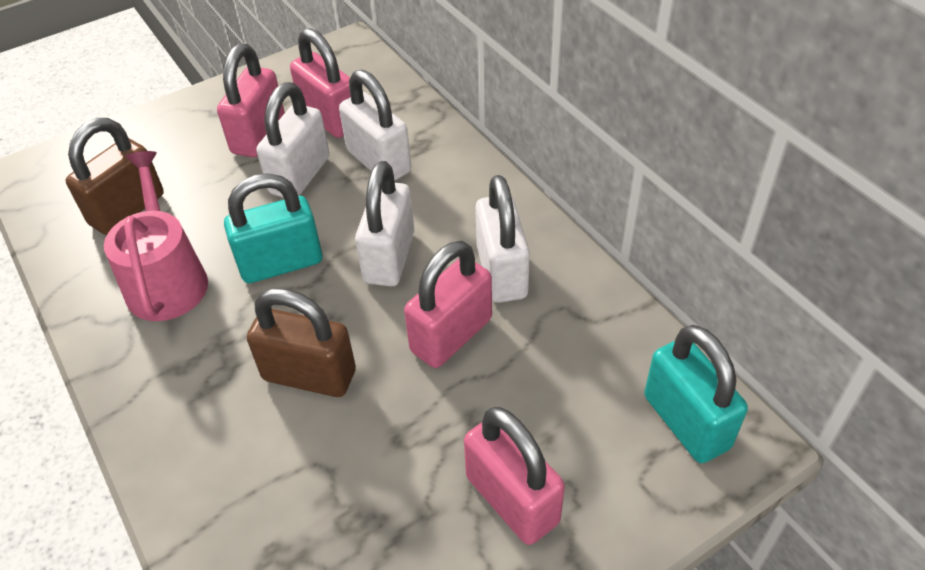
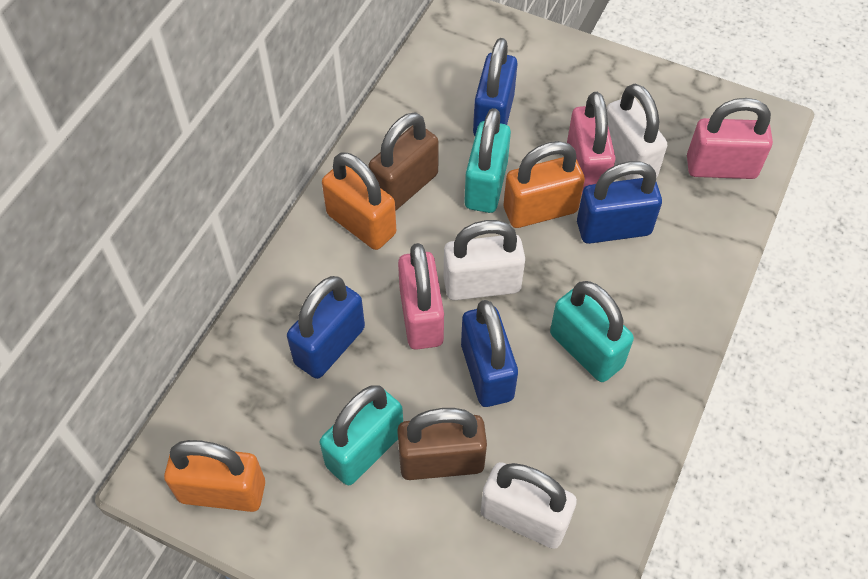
blue padlock: none = 0 -> [287,276,365,379] [461,300,518,407] [473,38,517,136] [577,161,662,244] = 4
orange padlock: none = 0 -> [164,440,265,512] [322,152,396,250] [504,141,585,228] = 3
pink padlock: [217,44,285,157] [290,28,351,138] [404,241,492,368] [464,407,565,545] = 4 -> [398,243,444,350] [567,92,616,192] [687,98,773,179] = 3
pink watering can: [104,151,208,321] = 1 -> none = 0
turquoise padlock: [224,173,322,283] [644,325,748,463] = 2 -> [320,385,403,485] [464,108,511,213] [550,281,634,382] = 3
white padlock: [256,82,329,198] [339,69,411,181] [355,161,415,286] [475,175,530,303] = 4 -> [444,220,525,300] [480,462,577,549] [606,84,667,180] = 3

